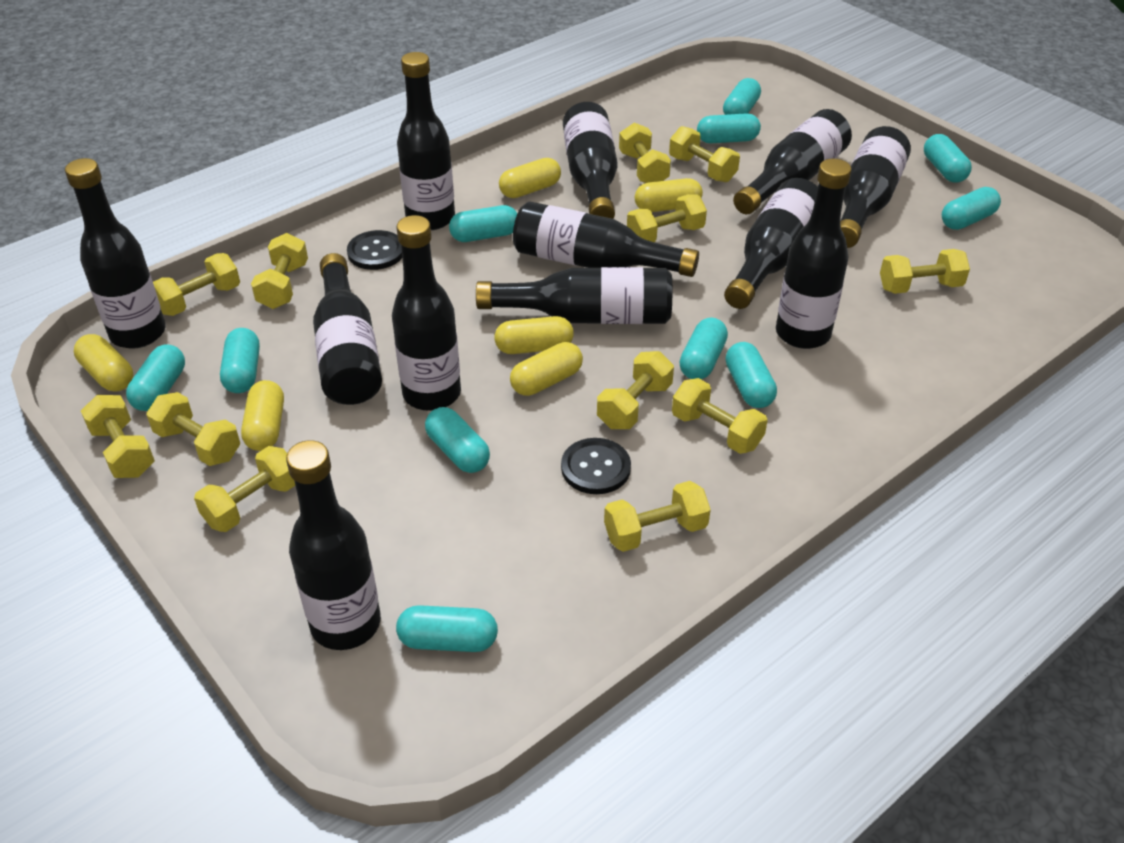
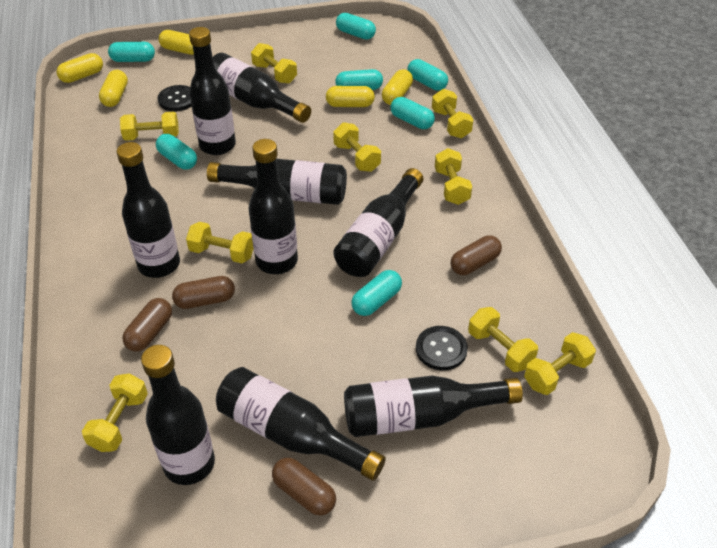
black bottle: [65,158,166,348] [286,440,381,650] [313,253,382,405] [392,215,461,411] [397,52,455,230] [476,267,672,324] [513,201,699,277] [563,102,618,219] [724,178,818,309] [733,109,852,214] [776,159,852,349] [840,126,911,248] = 12 -> [116,142,180,278] [141,345,215,485] [189,27,236,155] [207,159,347,205] [213,53,311,123] [216,367,386,481] [249,139,298,274] [333,168,423,277] [344,376,523,437] = 9
brown capsule: none = 0 -> [122,298,172,352] [172,276,235,309] [272,457,336,516] [451,235,502,275] = 4
turquoise capsule: [126,344,185,411] [220,328,260,393] [396,605,498,652] [425,407,490,473] [449,205,517,242] [680,318,728,379] [697,113,761,143] [723,78,761,115] [725,342,777,408] [924,134,972,183] [942,187,1001,230] = 11 -> [108,42,155,62] [156,134,197,170] [335,69,383,90] [336,13,376,40] [351,270,402,316] [390,97,435,129] [407,59,448,91] = 7
yellow capsule: [74,334,133,392] [241,380,284,451] [494,316,574,354] [499,158,561,198] [510,342,583,396] [635,178,703,212] = 6 -> [57,53,103,83] [99,70,128,107] [159,30,194,55] [326,86,375,107] [382,69,413,105] = 5
yellow dumbbell: [81,395,155,478] [147,392,240,466] [153,253,240,316] [194,446,295,532] [251,233,308,309] [597,351,674,429] [604,481,711,552] [619,123,671,183] [627,194,707,242] [669,126,740,182] [672,378,768,454] [880,249,970,294] = 12 -> [82,373,148,452] [120,112,179,141] [186,222,253,263] [251,43,297,84] [333,122,381,172] [432,89,474,138] [435,148,472,205] [468,307,538,372] [524,332,596,395] = 9

